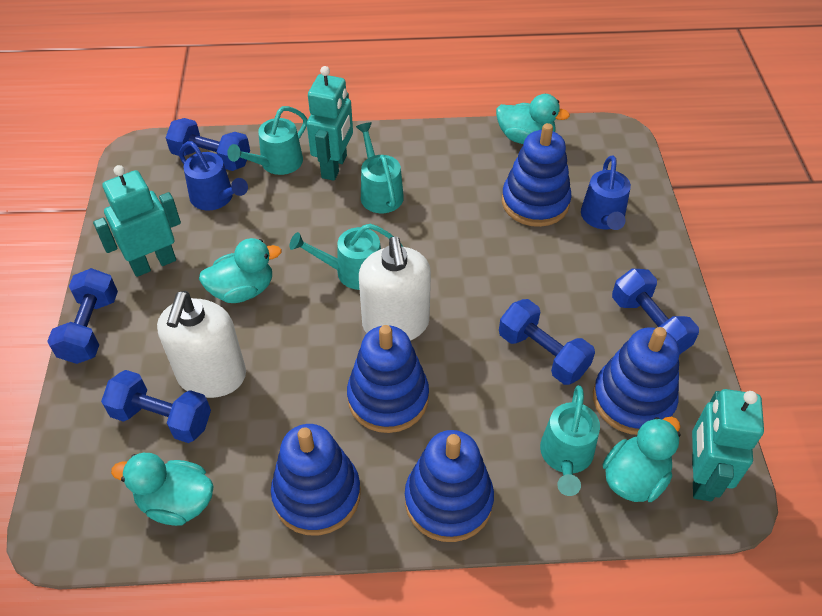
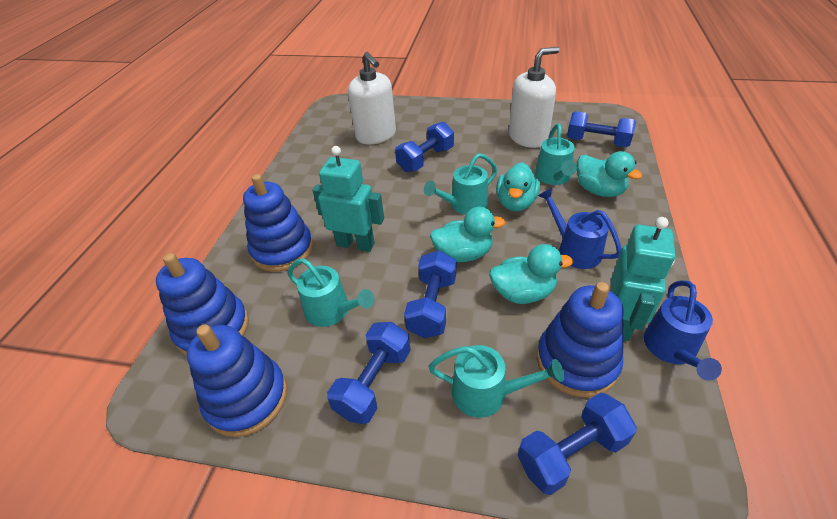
blue stacking toy: [271,424,361,536] [347,325,429,433] [405,430,494,542] [502,123,572,227] [593,327,679,435] = 5 -> [156,253,249,356] [187,324,287,437] [243,174,313,272] [537,282,624,397] = 4
turquoise robot: [93,165,181,277] [307,66,353,181] [692,389,764,501] = 3 -> [312,146,384,252] [611,217,675,341] = 2

